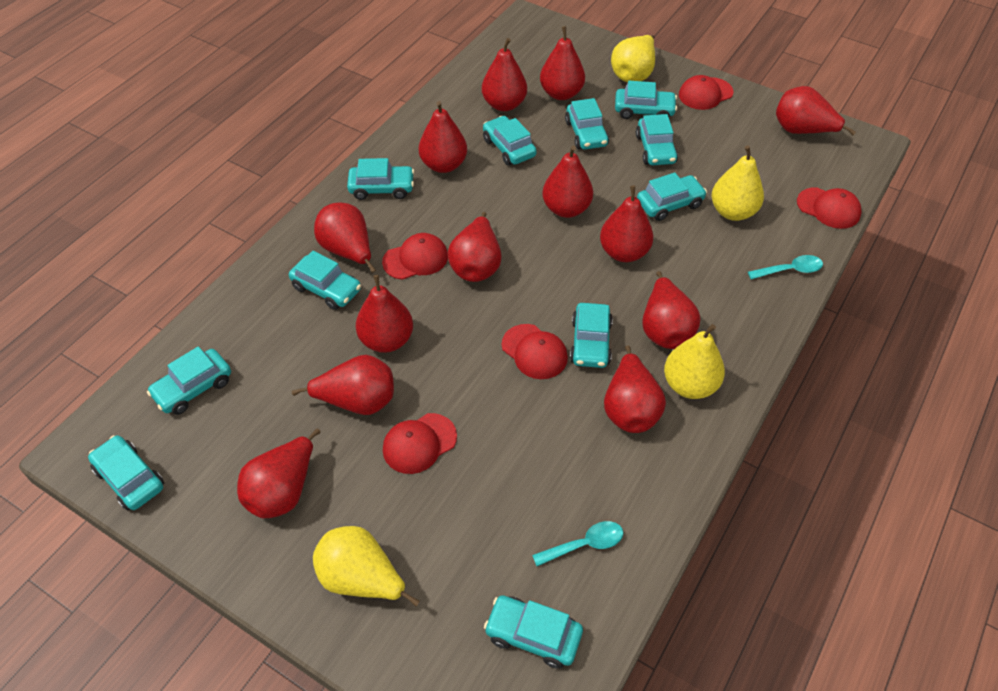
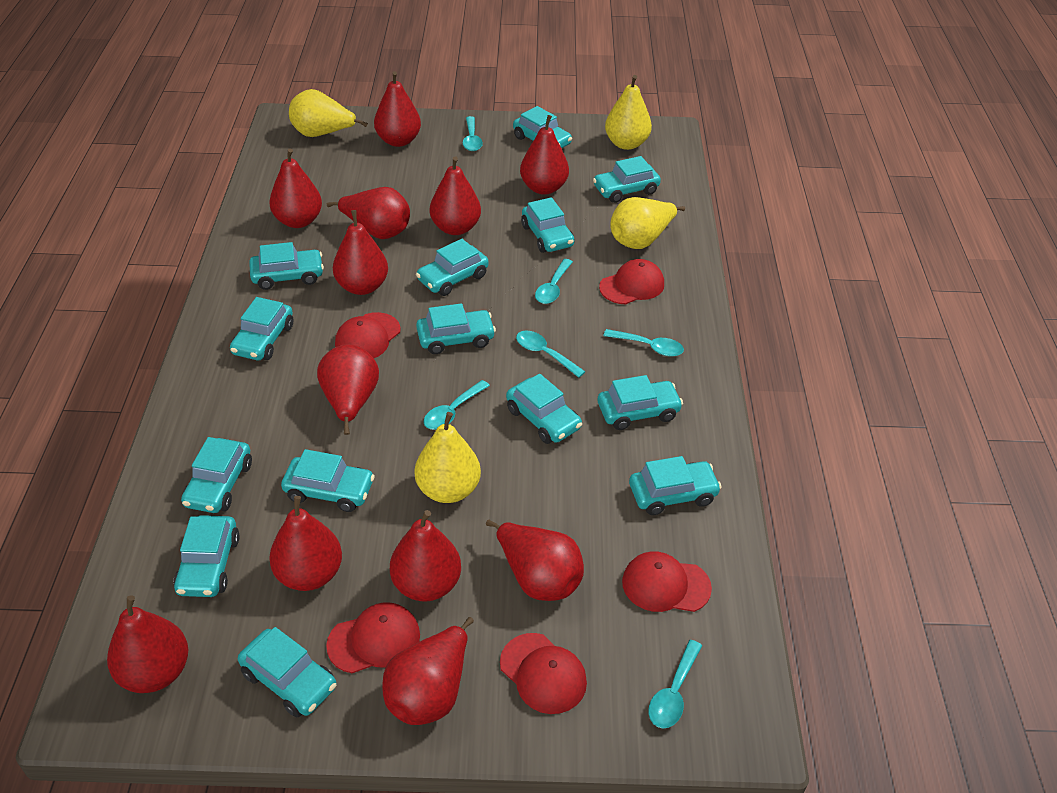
red pear: [237,429,320,518] [292,355,394,415] [314,202,376,273] [356,275,413,353] [419,101,467,173] [447,212,502,282] [482,38,527,111] [540,26,585,100] [542,146,593,218] [600,185,653,262] [604,345,666,433] [642,271,701,349] [776,86,856,135] = 13 -> [107,595,188,693] [269,148,322,228] [269,496,342,591] [317,344,379,435] [327,187,410,239] [333,210,388,295] [374,71,421,147] [382,617,474,725] [390,510,461,602] [430,156,481,235] [486,520,584,601] [520,115,569,195] = 12
turquoise car: [88,435,164,511] [147,346,231,415] [289,251,361,310] [347,158,414,200] [483,116,537,166] [484,595,583,669] [565,98,609,150] [570,303,613,368] [615,81,677,119] [636,114,678,165] [637,172,707,221] = 11 -> [173,515,240,597] [181,437,252,513] [230,297,294,360] [238,627,336,717] [249,242,324,290] [281,449,375,512] [416,239,489,296] [416,303,496,354] [506,374,582,444] [513,106,572,148] [521,197,574,253] [593,156,661,203] [598,375,683,430] [629,456,721,515] = 14
turquoise spoon: [532,521,623,566] [748,255,823,279] = 2 -> [424,380,490,430] [463,116,483,151] [516,331,585,378] [535,259,573,304] [603,329,684,357] [648,640,702,728] = 6

